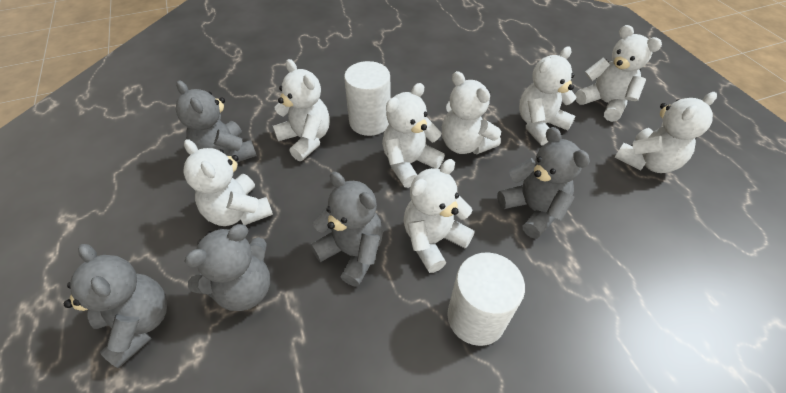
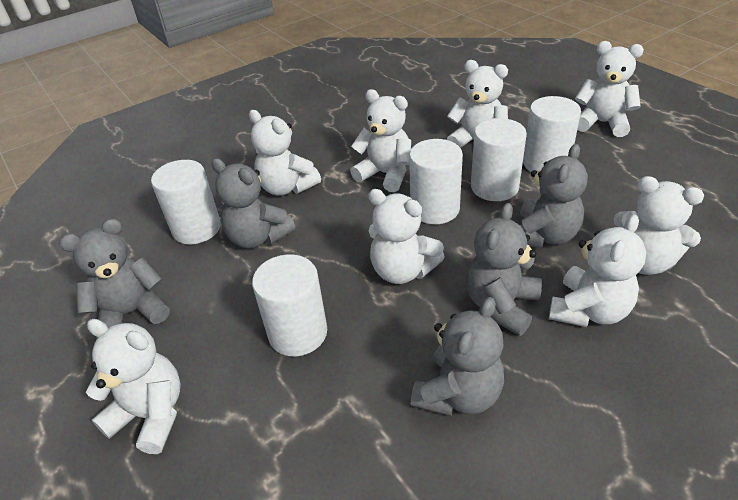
white cylinder: [344,61,390,136] [447,252,525,346] = 2 -> [151,160,221,244] [252,254,327,356] [409,139,463,224] [471,118,527,201] [523,96,581,172] = 5

